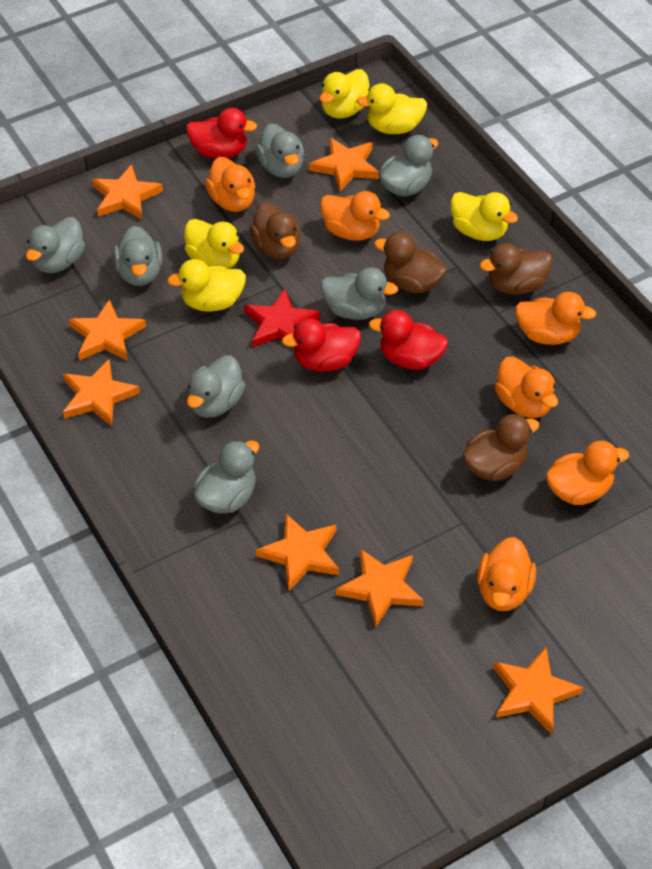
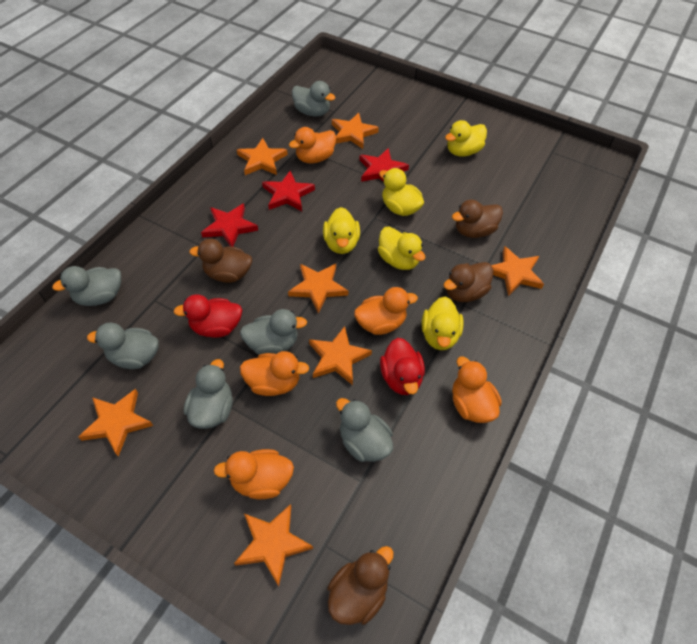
grey duck: [26,217,85,273] [113,226,163,286] [187,355,245,418] [194,440,259,513] [255,123,304,178] [321,267,398,320] [379,135,439,197] = 7 -> [52,266,121,306] [87,323,159,369] [184,359,233,429] [240,309,307,355] [292,81,335,117] [336,398,393,462] = 6
orange duck: [205,157,255,212] [320,191,390,241] [477,537,536,611] [495,357,558,418] [515,292,596,345] [546,441,629,505] = 6 -> [214,449,294,499] [240,351,309,396] [289,127,336,163] [354,287,418,335] [452,356,502,423] = 5
red duck: [186,108,257,159] [282,318,361,372] [369,310,448,370] = 3 -> [173,294,242,338] [380,338,425,395] = 2
red star: [244,289,320,348] = 1 -> [201,204,258,247] [262,170,315,211] [359,148,409,182] = 3

